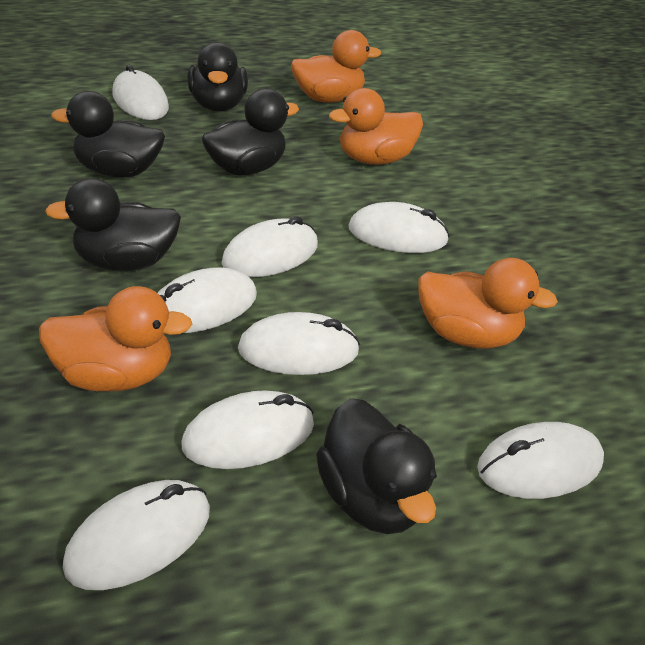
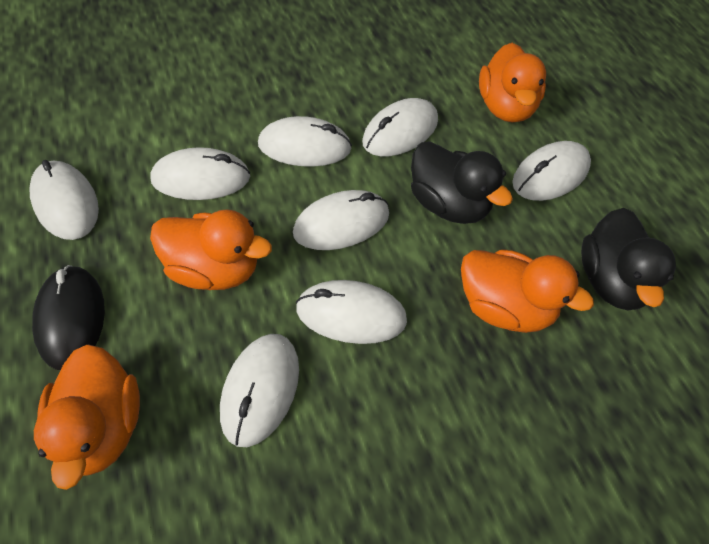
black duck: [45,178,181,271] [51,91,165,178] [187,42,248,112] [201,88,299,176] [316,398,437,534] = 5 -> [411,141,513,224] [581,208,676,310] = 2
black mouse: none = 0 -> [32,265,105,370] = 1

